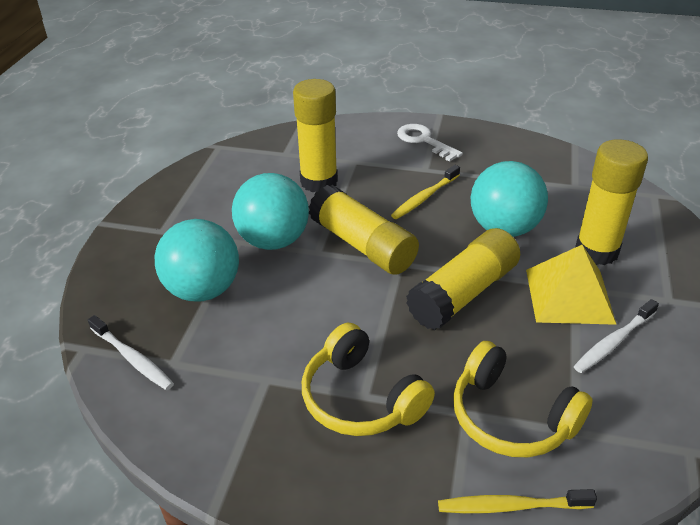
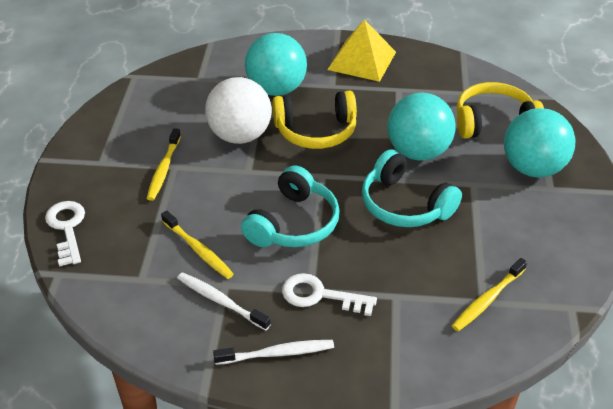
turquoise headphones: none = 0 -> [241,166,340,247] [362,149,462,227] = 2
white ball: none = 0 -> [205,77,272,144] = 1
white key: [397,124,463,162] = 1 -> [45,201,85,267] [282,273,377,316] = 2
yellow glue stick: [293,79,338,192] [309,185,419,275] [406,228,520,330] [575,139,648,265] = 4 -> none = 0
yellow toothbrush: [391,165,460,219] [438,489,597,513] = 2 -> [147,128,181,201] [161,211,234,279] [452,258,527,331] = 3

